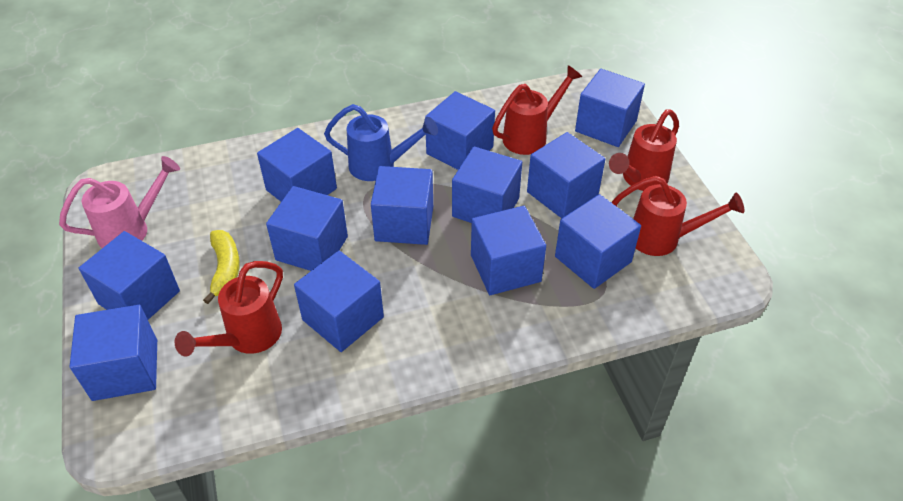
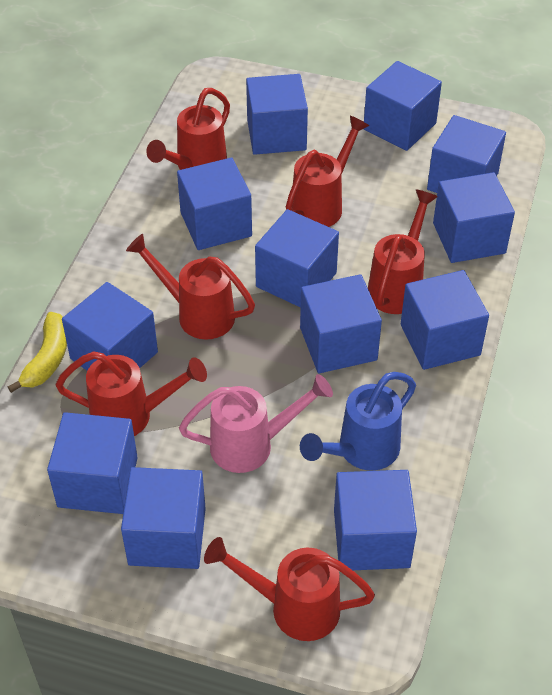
red watering can: [175,261,283,357] [492,65,583,155] [609,109,679,191] [612,176,744,256] = 4 -> [55,351,207,436] [126,234,255,340] [146,88,230,170] [204,537,375,641] [286,116,369,227] [368,189,438,314] = 6

